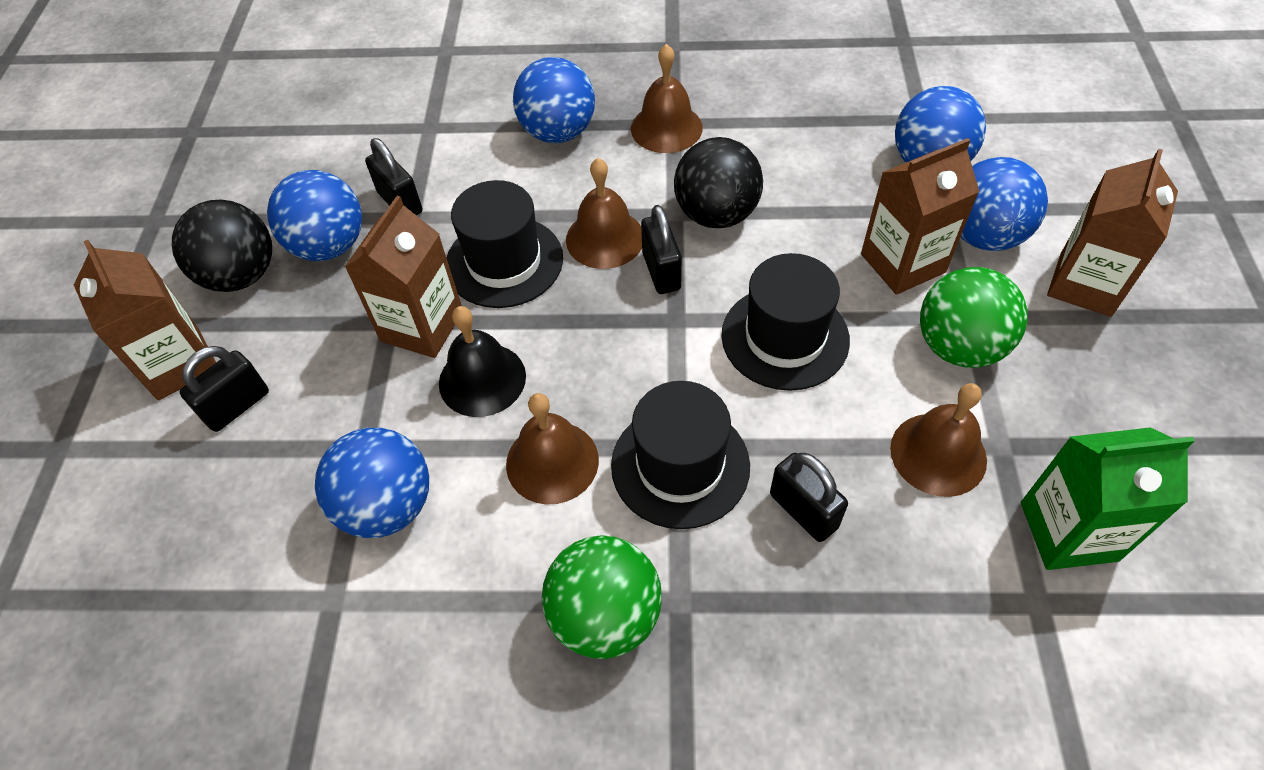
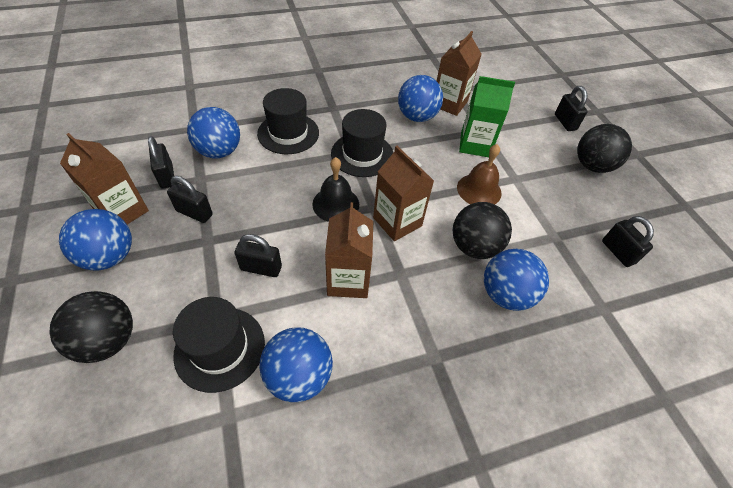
black ball: [172,199,272,292] [674,137,763,228] = 2 -> [49,291,133,363] [453,202,512,259] [577,124,632,173] = 3
black padlock: [180,346,269,432] [365,138,423,215] [641,205,682,294] [770,453,848,542] = 4 -> [148,136,174,189] [167,176,213,223] [234,234,282,277] [555,86,588,131] [602,216,654,267] = 5
brown bell: [506,393,599,504] [566,158,642,269] [631,44,703,153] [890,383,987,497] = 4 -> [457,144,501,204] = 1
green ball: [542,535,662,659] [920,267,1027,368] = 2 -> none = 0

